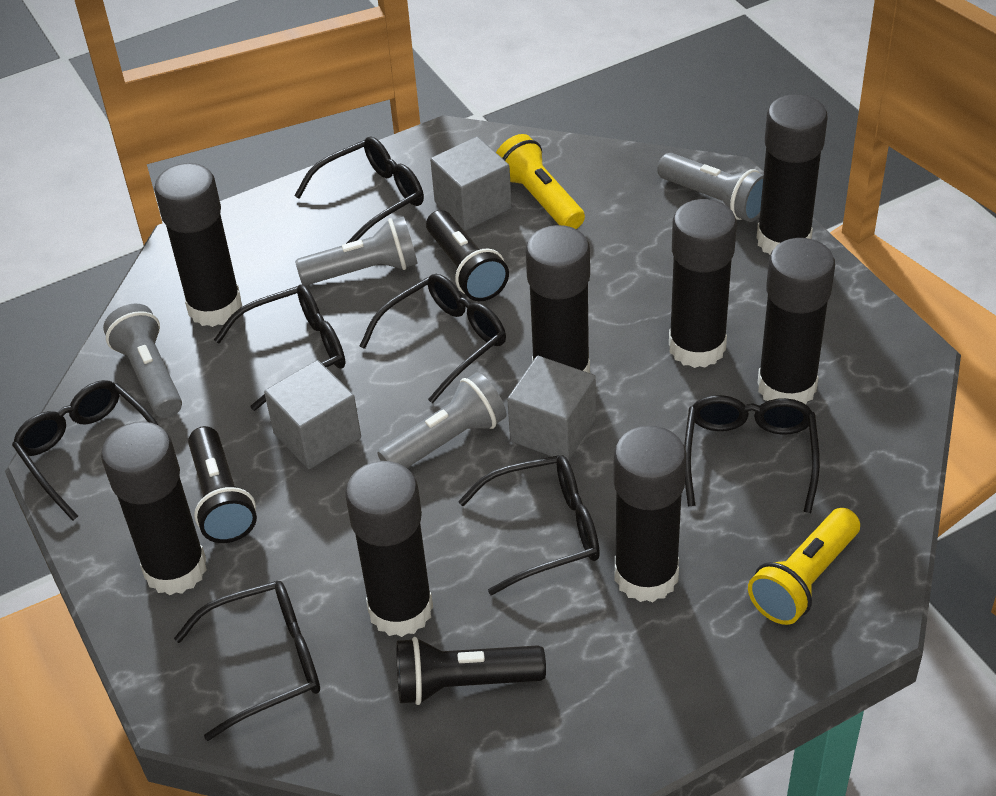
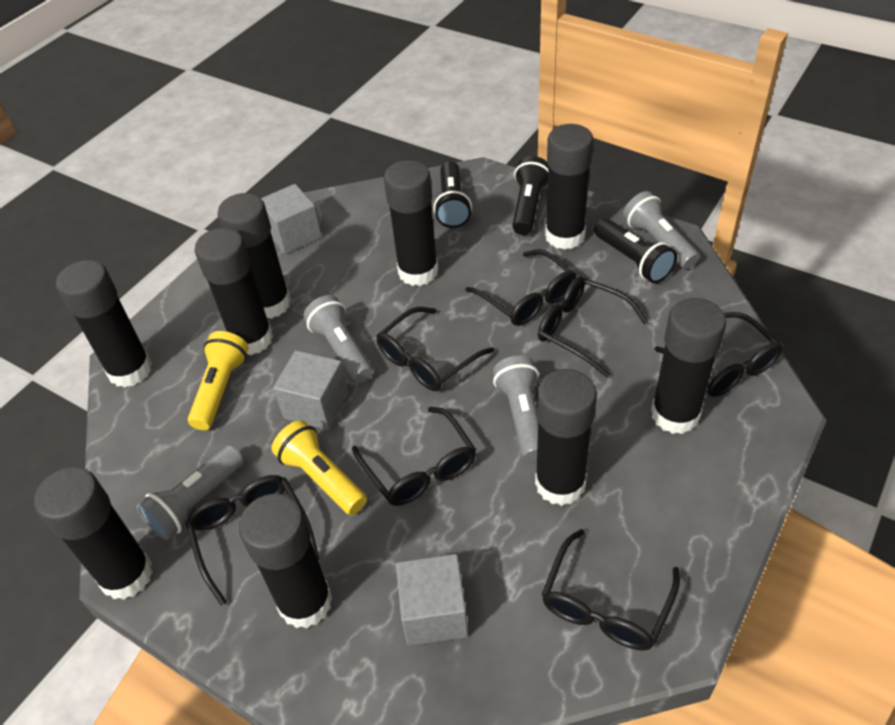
black glue stick: [101,422,207,595] [154,163,242,327] [345,461,433,637] [525,225,590,373] [614,426,687,602] [669,199,737,368] [757,94,828,255] [757,238,835,405] = 8 -> [34,467,153,600] [56,260,152,388] [195,228,273,355] [218,193,291,319] [239,494,333,628] [384,160,439,286] [535,369,597,506] [545,124,594,250] [651,298,726,434] = 9

